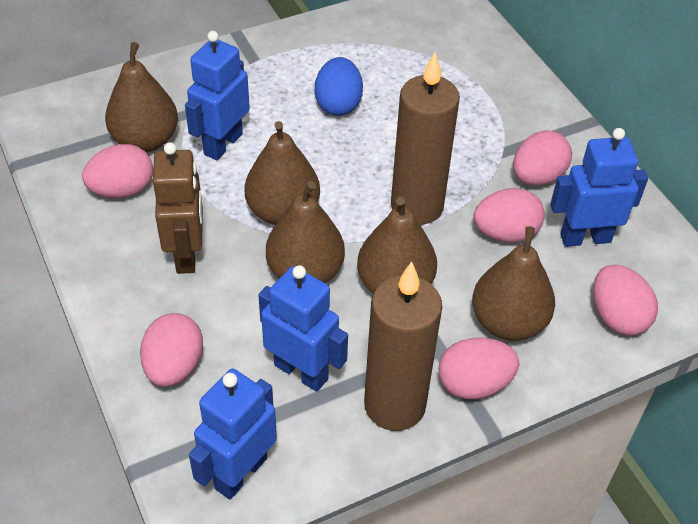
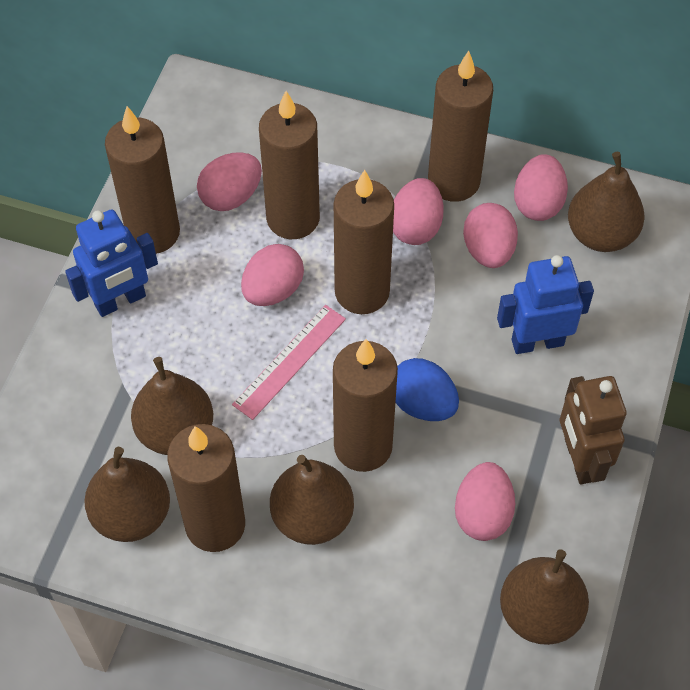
blue robot: [185,31,250,160] [189,368,277,500] [259,265,348,392] [550,128,648,247] = 4 -> [65,209,158,317] [497,255,594,354] = 2
brown candle: [364,261,442,431] [391,52,460,225] = 2 -> [105,106,180,254] [167,424,245,552] [259,91,320,239] [333,339,398,472] [334,170,394,314] [428,51,493,202] = 6
pink ruler: none = 0 -> [232,305,346,420] = 1

